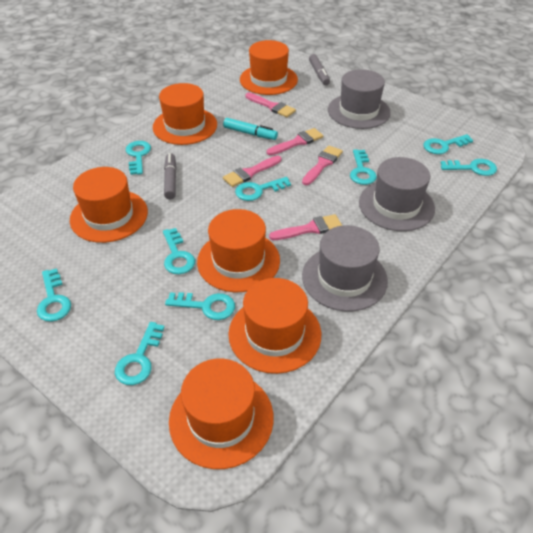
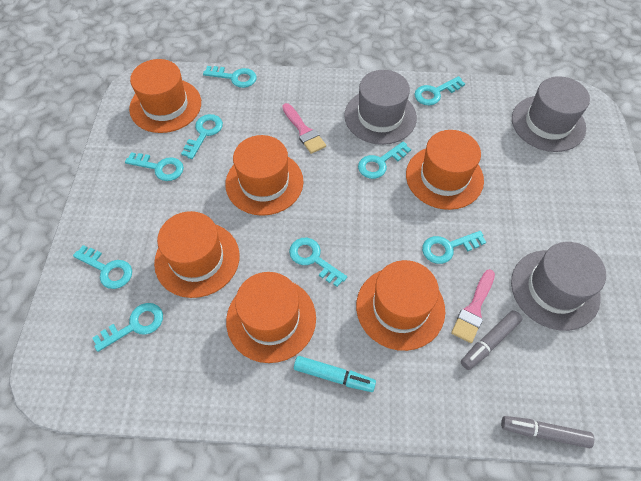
pink brush: [223,156,281,187] [245,93,296,117] [267,128,323,155] [269,214,342,240] [302,146,343,185] = 5 -> [282,103,326,154] [451,269,495,343] = 2

